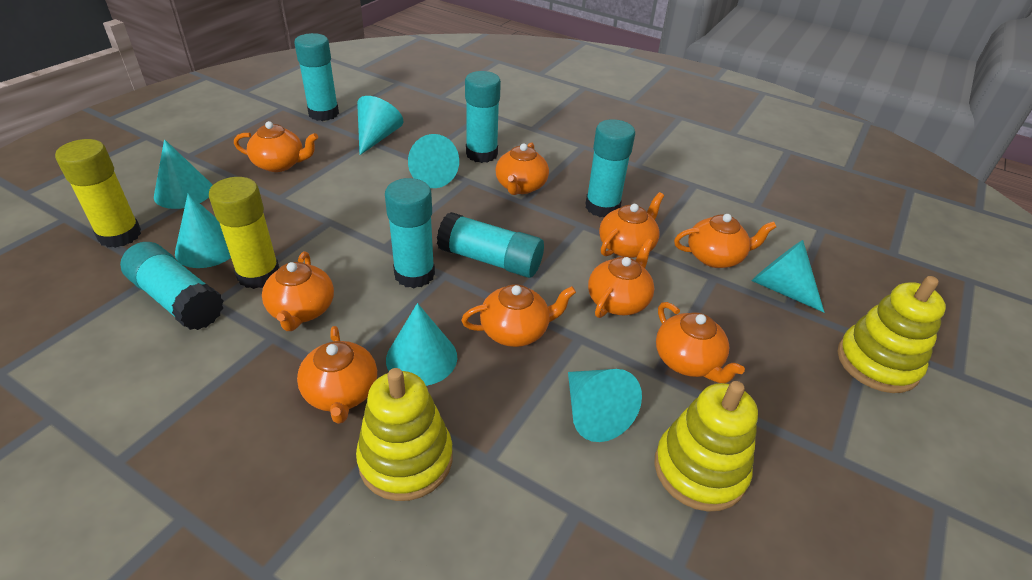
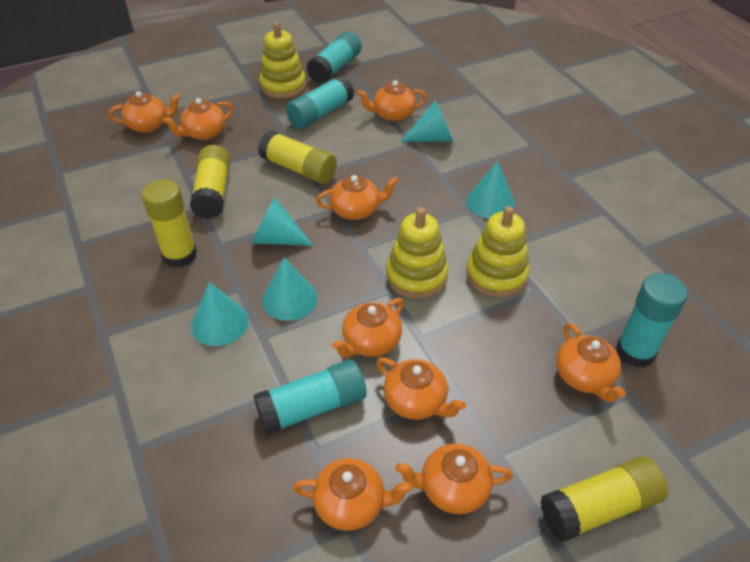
turquoise cone: [154,139,213,209] [175,193,231,268] [357,96,403,155] [386,303,457,386] [408,134,459,188] [568,369,642,442] [751,240,824,312] = 7 -> [191,282,249,346] [251,197,314,246] [262,258,318,321] [401,100,453,142] [466,161,515,219] = 5
turquoise glue stick: [120,242,224,330] [294,33,339,121] [385,178,435,288] [437,212,544,278] [465,71,501,163] [586,119,635,217] = 6 -> [254,359,366,435] [286,75,354,129] [306,31,362,84] [616,273,687,368] = 4
yellow glue stick: [55,139,141,248] [209,177,279,289] = 2 -> [142,179,197,268] [190,145,230,219] [258,130,337,184] [540,456,668,542] = 4

